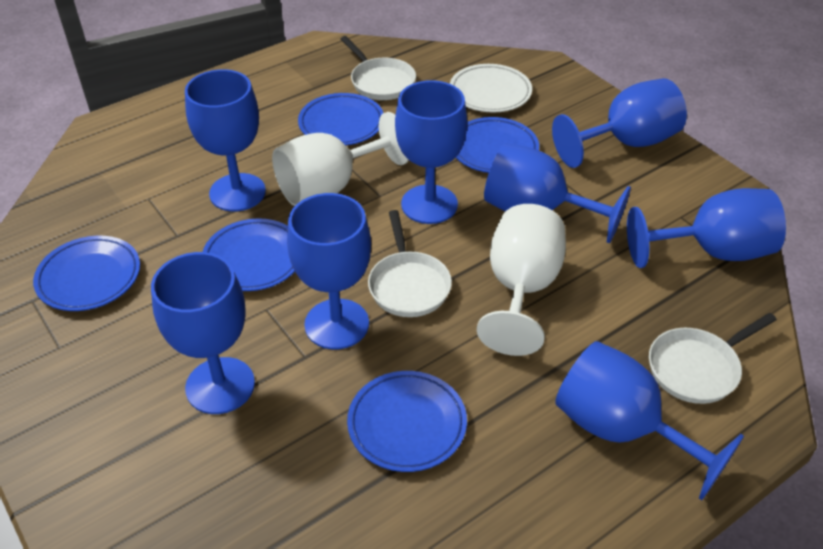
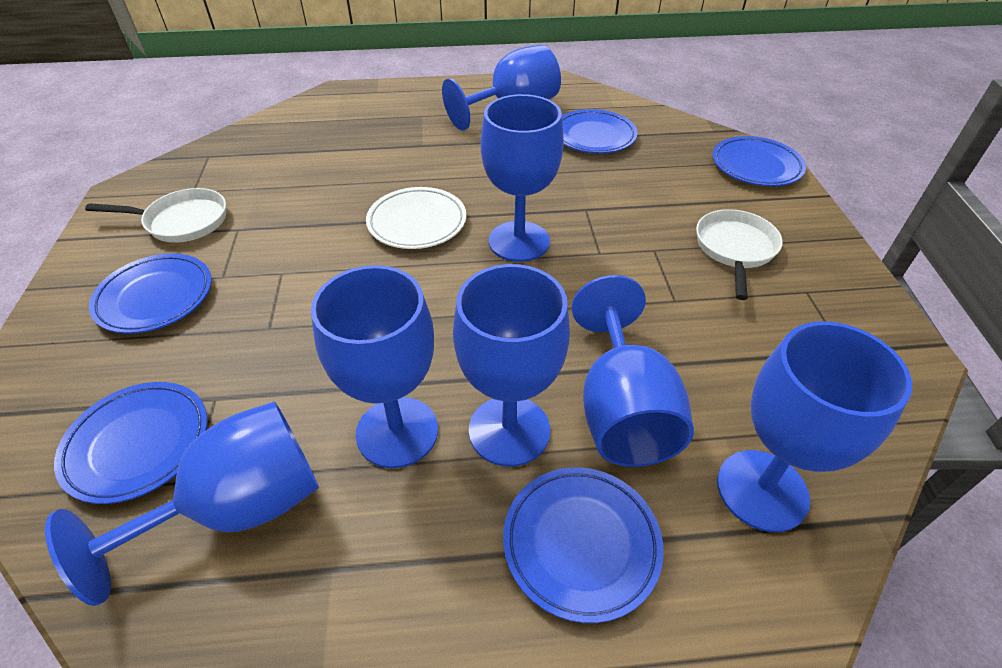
blue goblet: [151,252,255,414] [185,69,266,212] [287,193,371,349] [395,80,467,224] [484,143,631,243] [552,78,687,168] [555,341,744,500] [627,188,786,268] = 8 -> [45,401,319,606] [311,265,438,468] [442,45,561,131] [453,264,570,467] [481,94,564,262] [572,275,694,467] [717,321,912,532] = 7
white goblet: [272,112,409,206] [477,204,566,356] = 2 -> none = 0
white pan: [341,36,416,100] [368,210,452,317] [649,313,777,404] = 3 -> [85,188,226,243] [696,209,783,300] = 2

